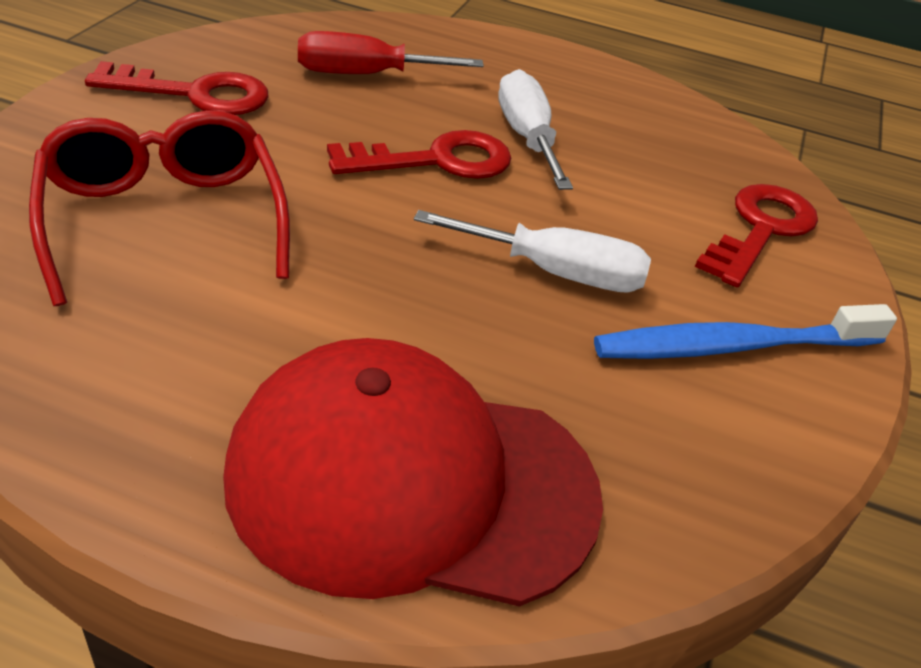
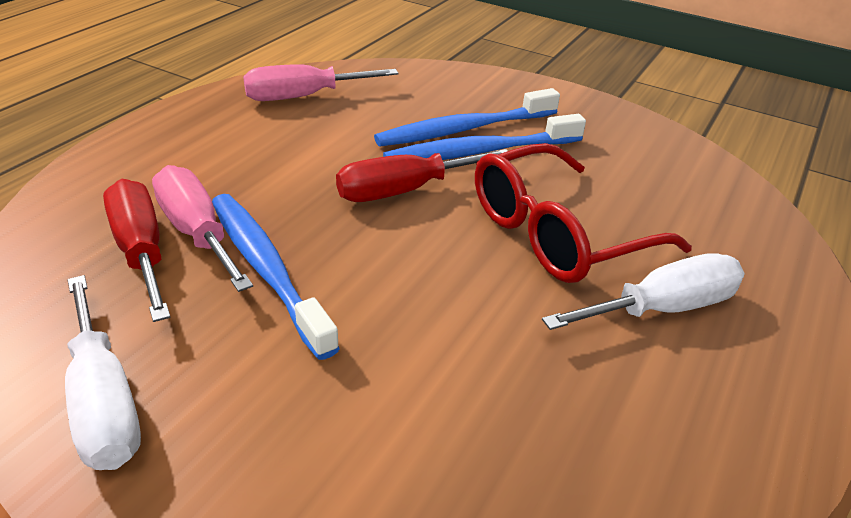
blue toothbrush: [594,304,897,359] = 1 -> [212,194,340,360] [374,88,560,146] [383,114,586,160] = 3
pink screwdriver: none = 0 -> [152,165,253,292] [243,64,398,101] = 2
red cap: [223,338,603,607] = 1 -> none = 0
red key: [85,61,268,115] [327,130,511,179] [695,184,818,287] = 3 -> none = 0
red screwdriver: [298,31,484,74] = 1 -> [103,179,170,322] [336,149,508,202] = 2

